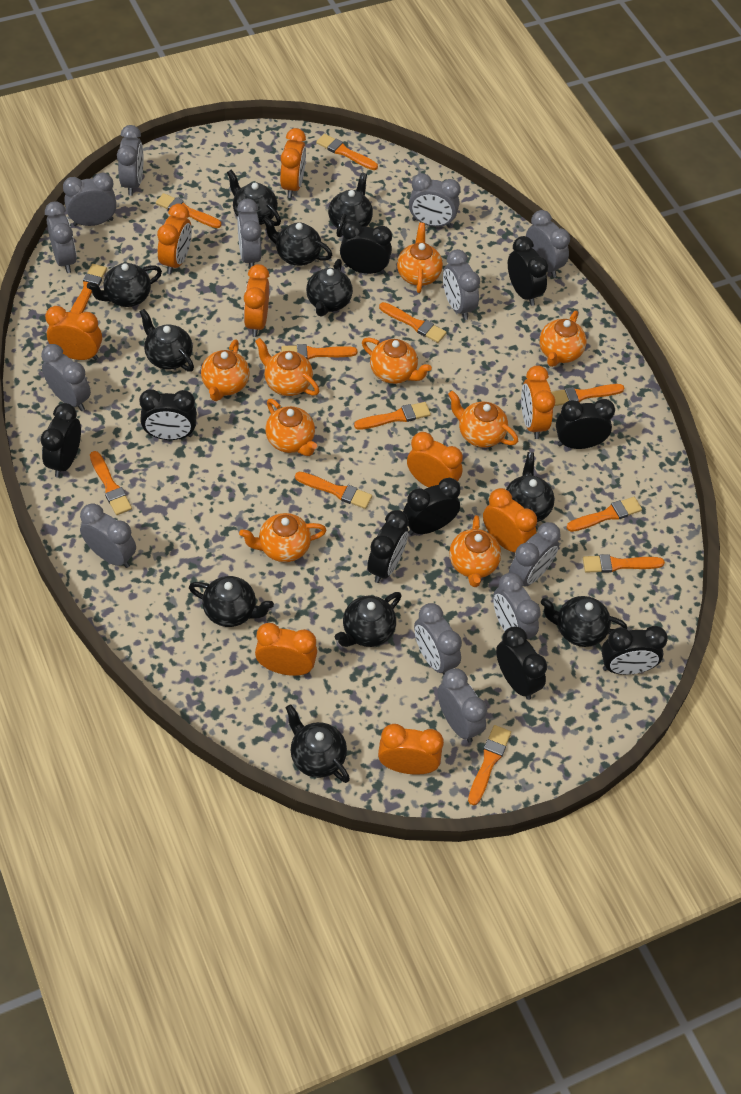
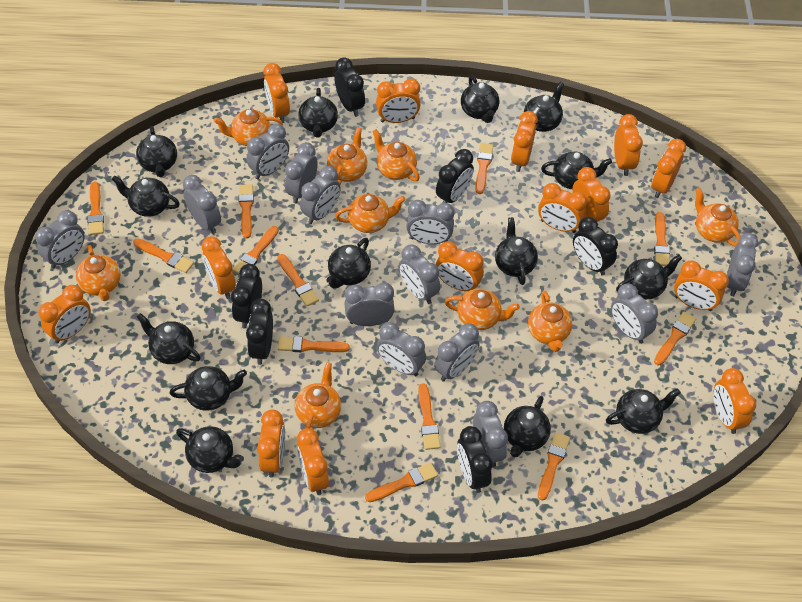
black clock: [40,403,81,478] [139,389,197,440] [340,220,392,274] [367,510,409,583] [403,478,460,535] [496,626,547,700] [508,236,549,306] [556,399,615,449] [601,626,668,675] = 9 -> [231,264,262,329] [246,299,273,365] [335,57,365,117] [436,149,474,203] [457,426,492,493] [573,217,618,276] = 6
black teapot: [87,263,162,307] [139,309,194,372] [189,576,274,627] [227,170,281,226] [262,216,332,266] [286,704,350,783] [306,259,353,316] [328,172,373,237] [335,592,402,647] [506,452,555,522] [541,596,627,647] = 11 -> [112,176,180,217] [136,126,177,177] [137,313,201,364] [169,366,247,411] [176,426,244,473] [298,88,338,138] [326,238,371,289] [461,75,499,123] [495,217,538,285] [504,396,551,457] [524,82,564,132] [541,151,612,189] [606,388,681,434] [616,254,682,299] = 14
orange clock: [45,306,102,360] [157,204,192,274] [244,264,269,337] [255,623,317,676] [280,128,306,198] [378,724,444,775] [407,432,463,488] [483,488,537,552] [521,365,555,439] = 9 -> [38,285,91,344] [202,236,236,299] [257,409,285,478] [263,63,290,123] [297,428,329,495] [376,79,421,123] [435,241,484,291] [511,111,538,172] [538,183,587,233] [572,167,611,222] [614,114,643,176] [652,139,686,198] [674,260,729,311] [713,368,756,434] = 14

